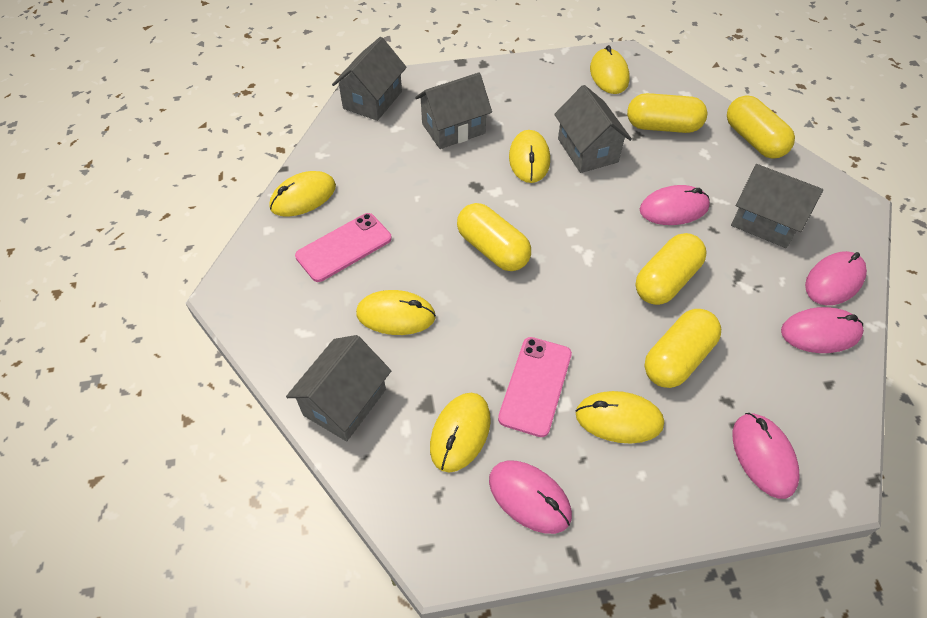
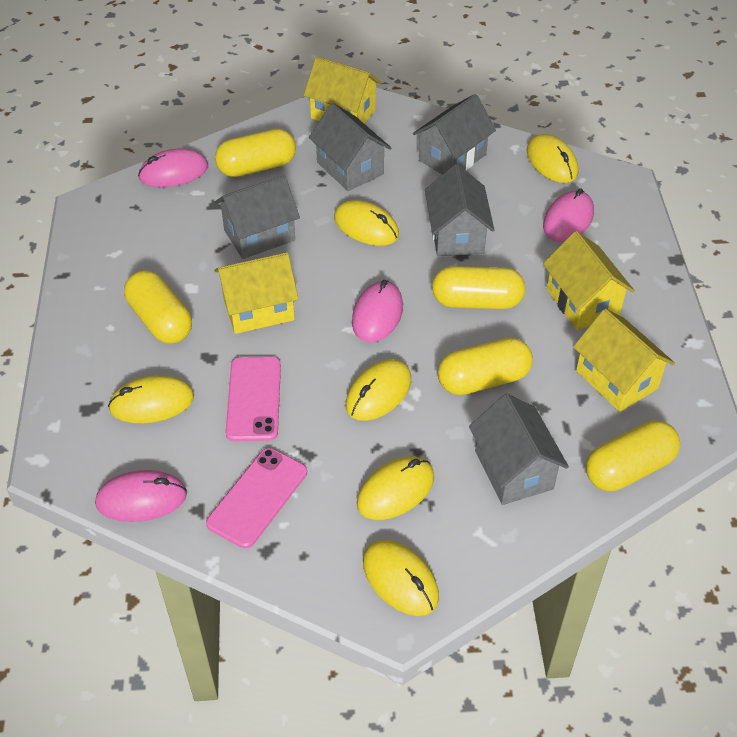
pink mouse: [489,461,572,534] [640,185,710,225] [733,413,800,499] [781,307,864,353] [805,251,867,305] = 5 -> [95,470,187,522] [138,148,208,187] [352,280,403,343] [543,188,594,242] = 4
yellow house: none = 0 -> [215,252,299,334] [304,57,381,124] [543,231,635,330] [573,309,675,412] = 4

